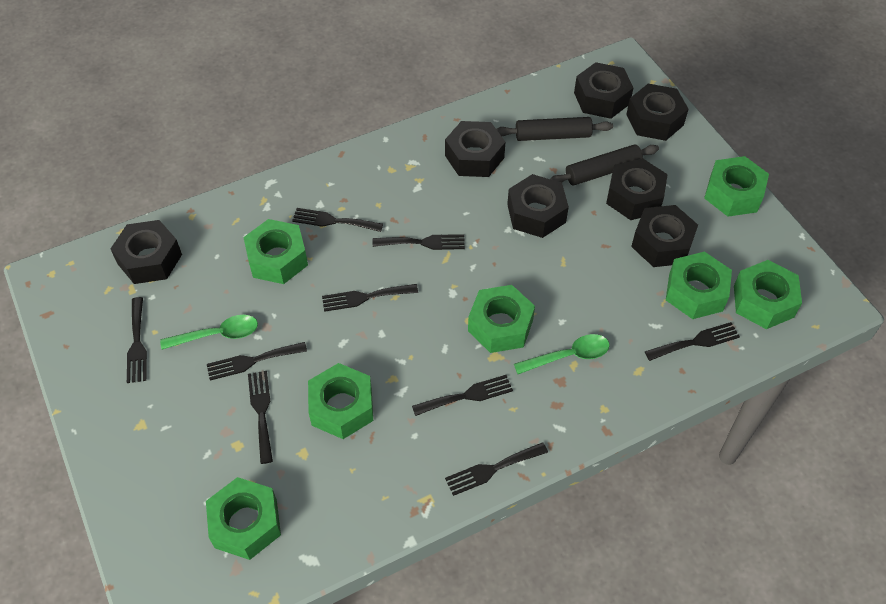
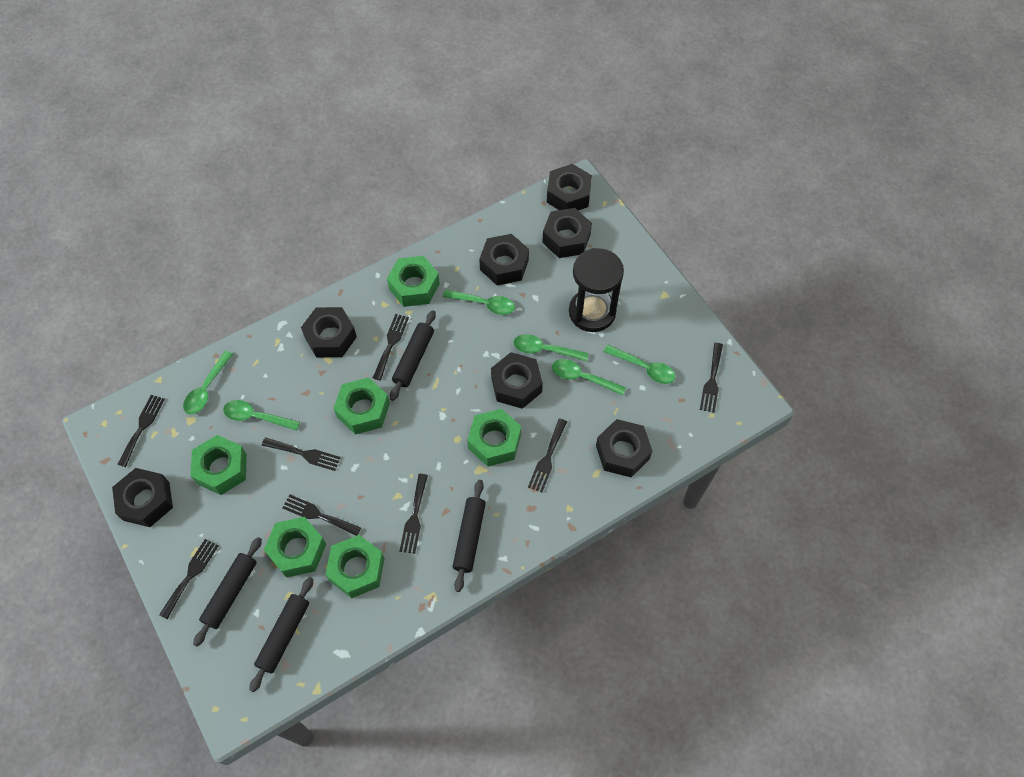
black fork: [127,297,147,383] [207,342,307,381] [248,371,273,464] [292,208,383,232] [322,284,418,312] [373,234,465,250] [412,375,513,416] [445,442,548,496] [645,322,740,361] = 9 -> [117,395,165,467] [159,539,218,619] [262,437,341,471] [282,495,361,536] [373,314,409,380] [399,474,428,554] [528,418,567,492] [700,343,723,413] = 8
black hourglass: none = 0 -> [569,248,624,332] = 1
black rolling pin: [496,117,613,141] [550,144,659,185] = 2 -> [193,537,262,647] [249,577,313,692] [390,310,436,401] [452,480,486,592] = 4
green nut: [206,477,281,560] [243,219,308,284] [308,363,373,439] [468,285,535,353] [666,252,732,319] [704,156,769,217] [734,260,802,329] = 7 -> [190,435,247,495] [264,517,326,578] [325,535,384,598] [333,377,390,435] [387,256,440,307] [467,409,521,467] = 6
green spoon: [160,315,258,350] [514,334,610,374] = 2 -> [183,351,233,414] [223,400,300,431] [443,289,515,315] [514,334,589,361] [552,359,626,396] [604,345,675,384] = 6

